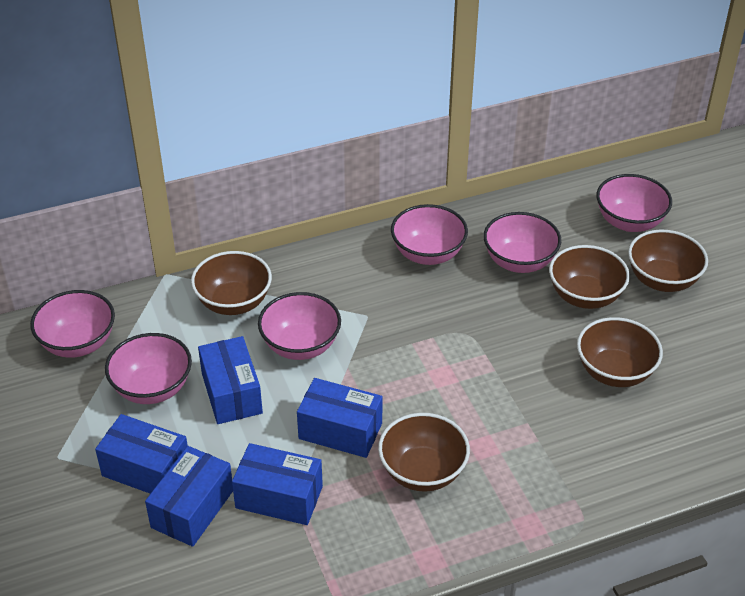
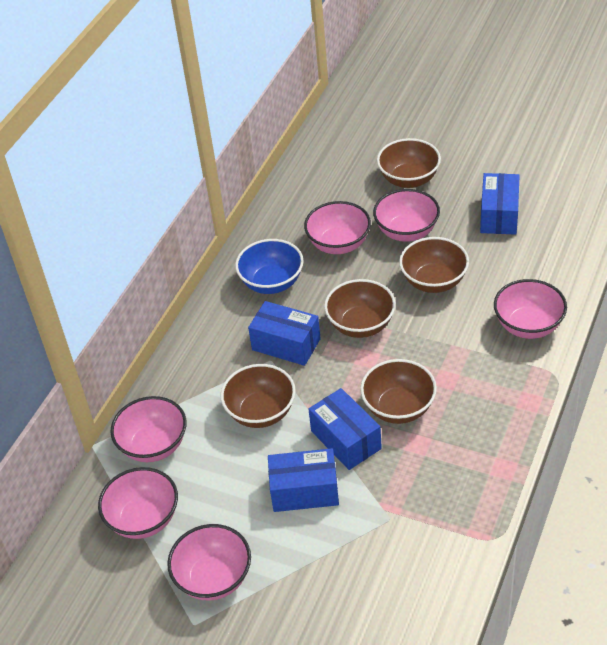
blue bowl: none = 0 -> [235,239,304,294] = 1
blue box: [95,414,188,494] [145,446,233,547] [198,336,263,424] [232,443,323,525] [297,378,383,458] = 5 -> [248,301,321,366] [268,448,339,512] [308,388,382,470] [480,173,520,235] = 4

